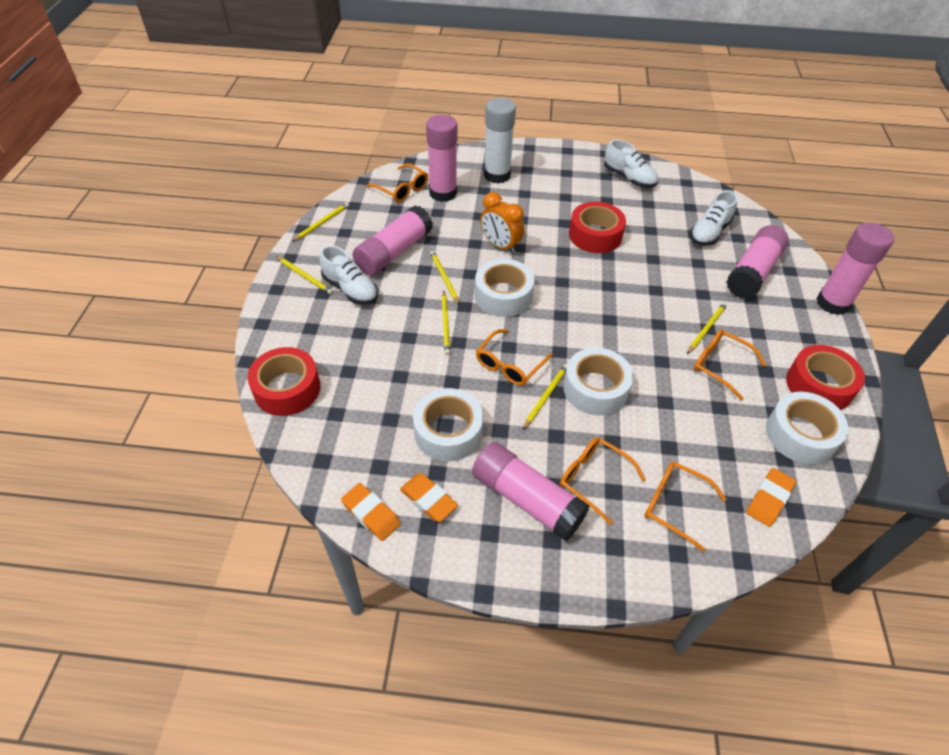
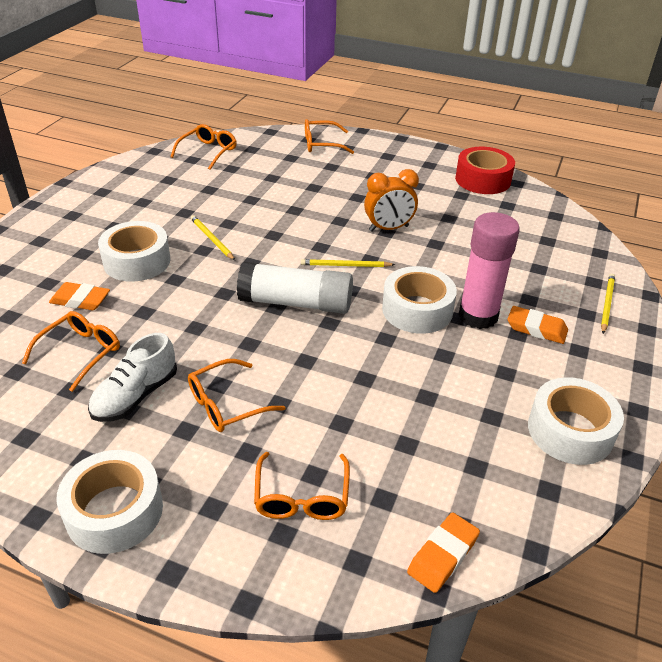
pink glue stick: [353,205,433,276] [426,115,457,202] [472,442,590,541] [726,225,789,299] [816,223,894,315] = 5 -> [458,212,520,329] = 1
red tape: [247,347,320,416] [569,202,626,253] [786,345,865,410] = 3 -> [455,147,515,194] = 1
white shoe: [319,245,378,305] [604,139,658,188] [690,191,737,246] = 3 -> [88,333,177,422] = 1
yellow pencil: [276,256,333,294] [292,202,349,242] [430,251,459,305] [442,291,450,355] [523,364,567,429] [687,302,727,354] = 6 -> [191,215,235,260] [301,259,395,267] [601,274,615,334] = 3

